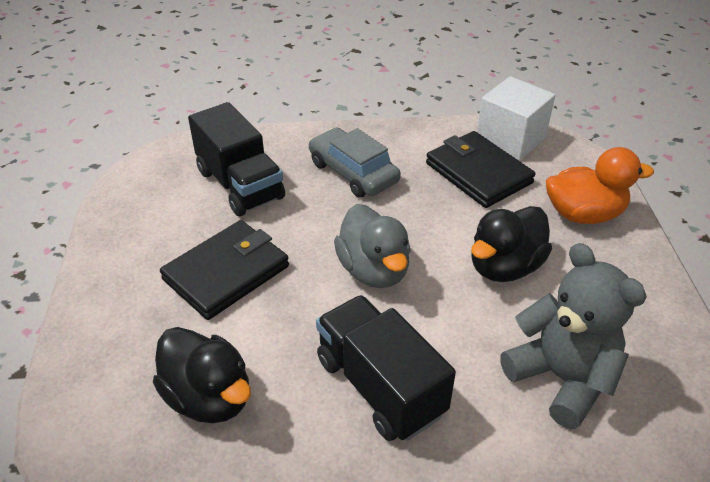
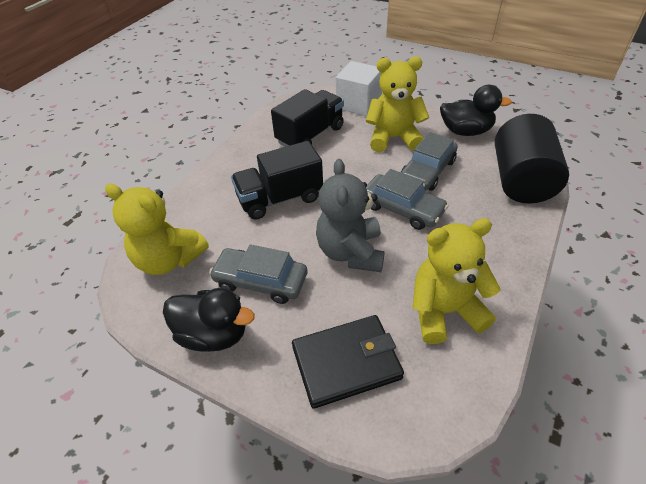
black cylinder: none = 0 -> [495,114,569,204] = 1
black wallet: [160,220,289,320] [426,131,536,208] = 2 -> [292,315,404,409] = 1
grey car: [309,127,401,198] = 1 -> [209,244,307,304] [366,169,448,230] [400,132,458,191] = 3
grey duck: [334,204,411,288] = 1 -> none = 0
orange duck: [546,147,654,224] = 1 -> none = 0
yellow teddy bear: none = 0 -> [105,184,209,275] [366,56,429,152] [413,218,500,344] = 3

